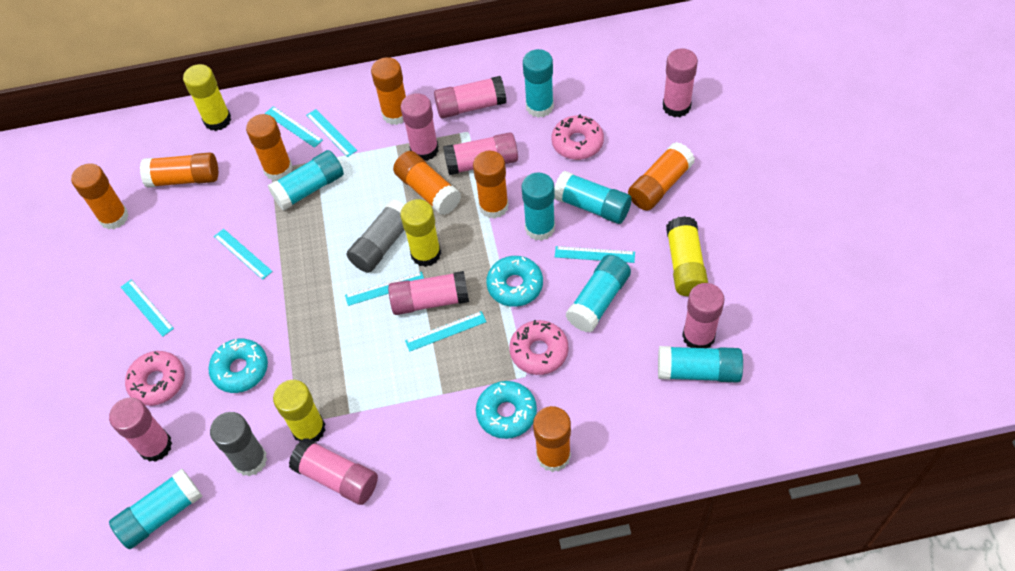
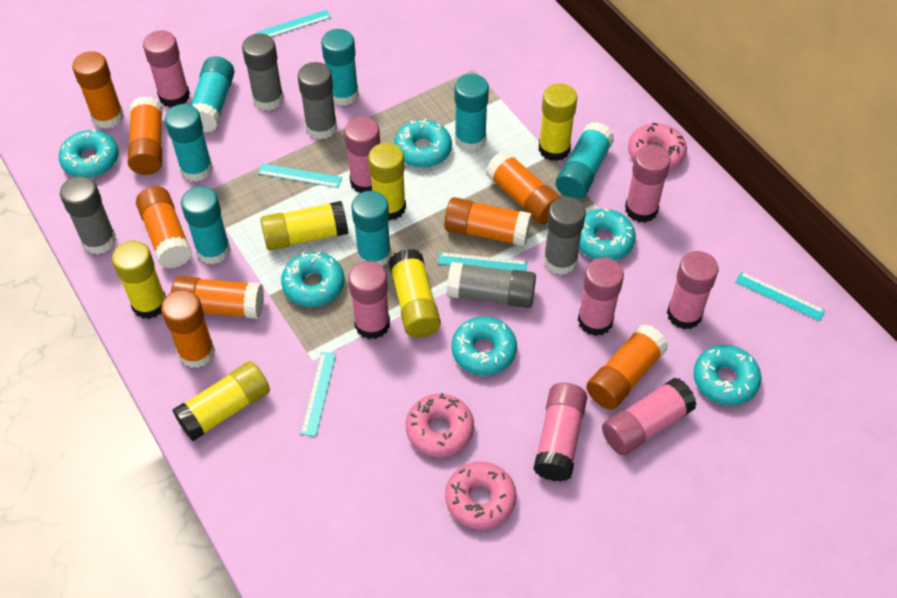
grey glue stick: [210,412,267,476] [347,200,404,273] = 2 -> [60,176,116,254] [242,34,284,111] [298,62,337,140] [447,262,536,308] [543,197,586,275] = 5
turquoise donut: [209,339,268,393] [476,381,537,439] [486,256,543,307] = 3 -> [59,129,119,178] [281,252,344,307] [394,119,452,168] [452,317,517,375] [579,208,636,260] [693,345,762,405] = 6
turquoise ruler: [121,279,174,337] [214,229,273,280] [265,106,323,148] [306,109,357,157] [345,272,424,306] [405,311,486,352] [555,246,635,263] = 7 -> [256,10,331,37] [258,163,342,188] [301,352,336,437] [438,252,527,271] [735,272,825,321] = 5
yellow glue stick: [183,64,231,131] [273,380,326,442] [400,199,441,267] [666,216,708,296] = 4 -> [112,241,166,319] [172,361,270,441] [260,201,348,251] [368,143,406,221] [389,249,441,338] [538,83,577,161] = 6

